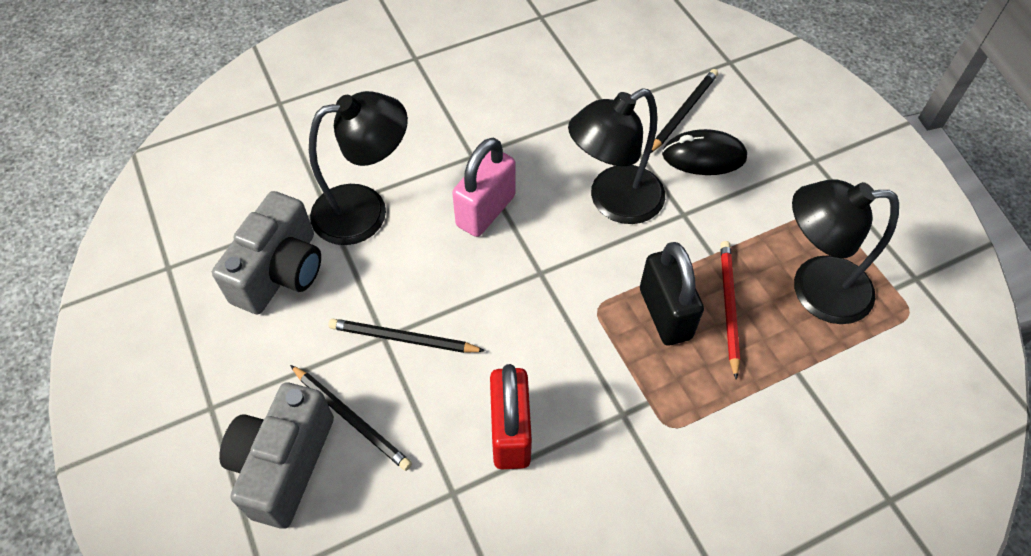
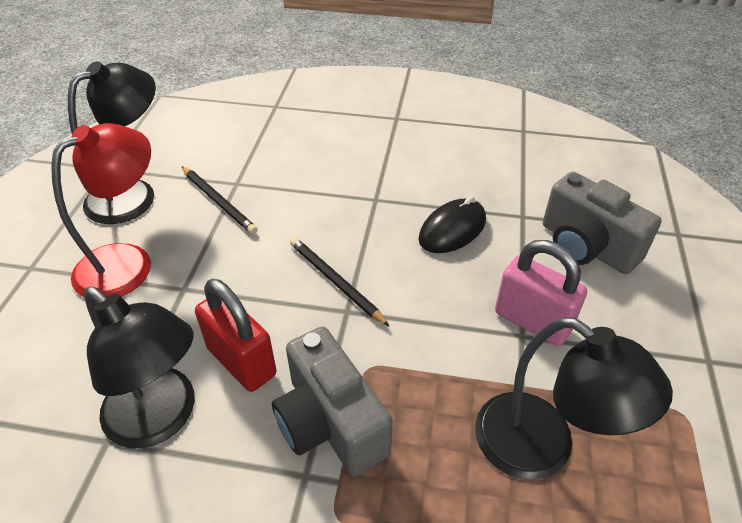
black padlock: [640,242,704,346] = 1 -> none = 0
black pencil: [290,365,412,471] [329,318,485,353] [651,69,718,153] = 3 -> [182,166,258,234] [290,237,390,327] = 2
red lamp: none = 0 -> [51,123,151,298] = 1
red pencil: [720,241,740,380] = 1 -> none = 0

